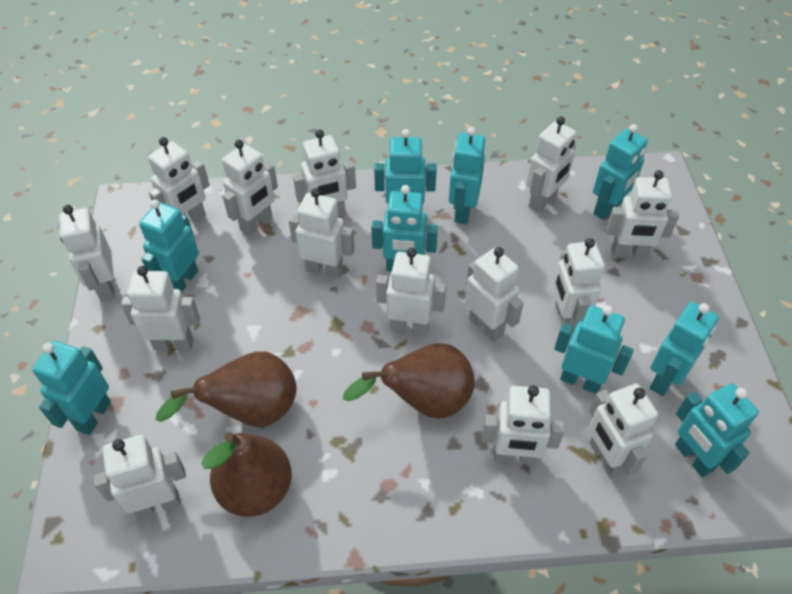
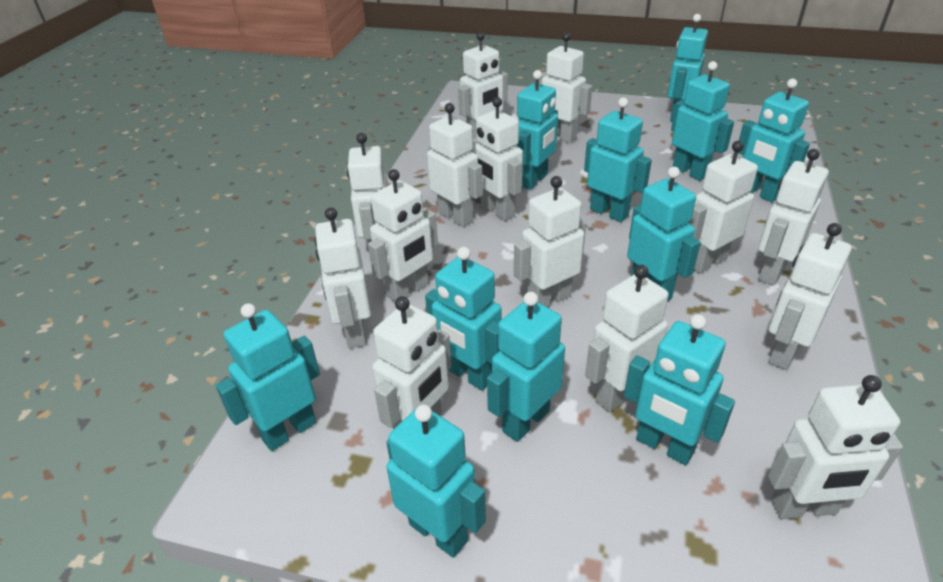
brown pear: [156,351,296,427] [201,432,292,517] [343,343,475,418] = 3 -> none = 0
turquoise robot: [32,341,111,435] [139,199,199,293] [371,185,438,271] [374,129,437,204] [449,127,485,224] [554,305,634,394] [593,124,648,220] [650,302,719,396] [675,383,759,478] = 9 -> [216,303,320,451] [386,404,486,558] [425,247,501,391] [487,292,565,442] [516,70,558,190] [584,98,652,222] [624,314,735,465] [627,167,701,301] [668,14,708,122] [671,61,734,181] [738,79,810,202] = 11

